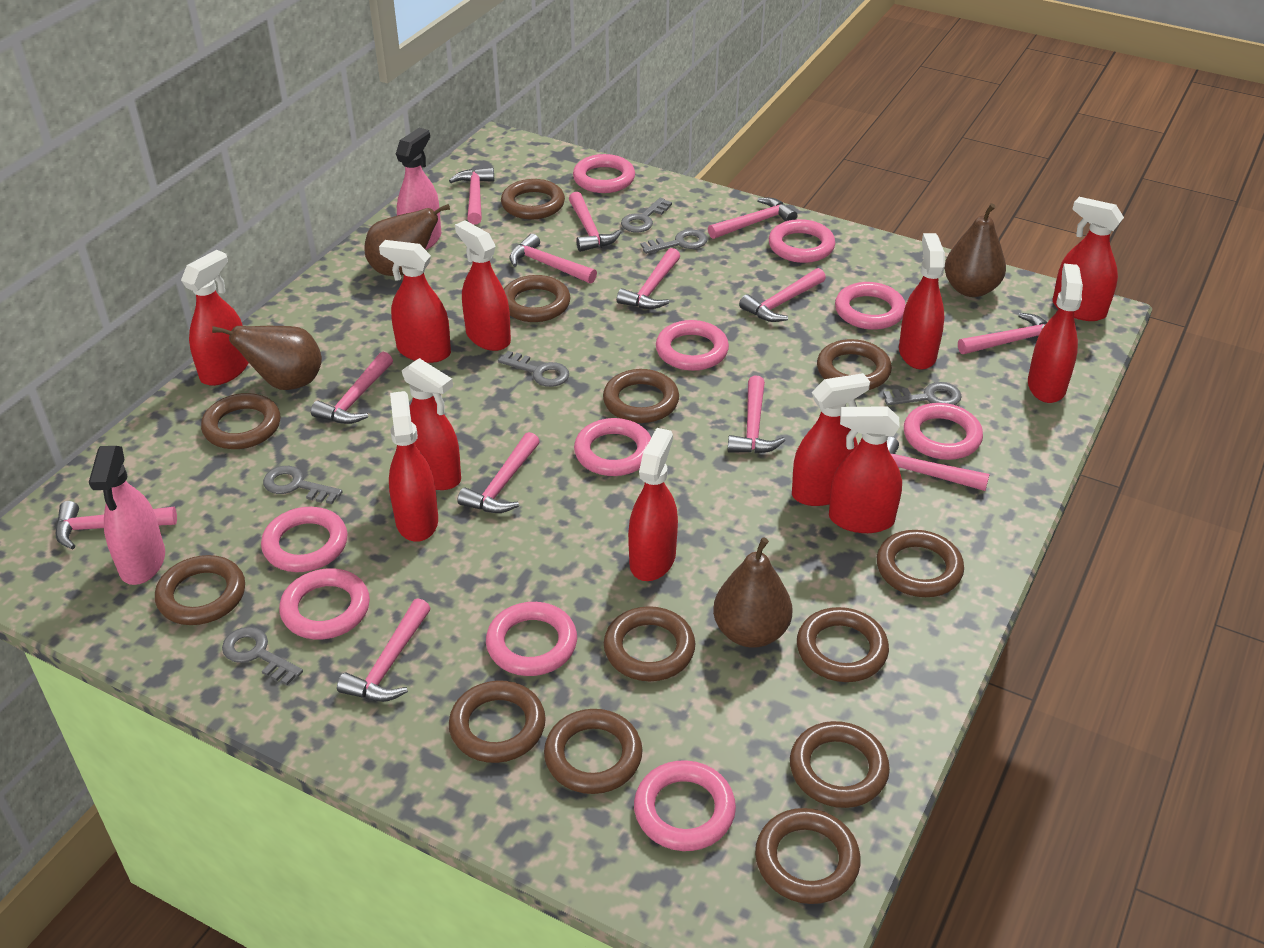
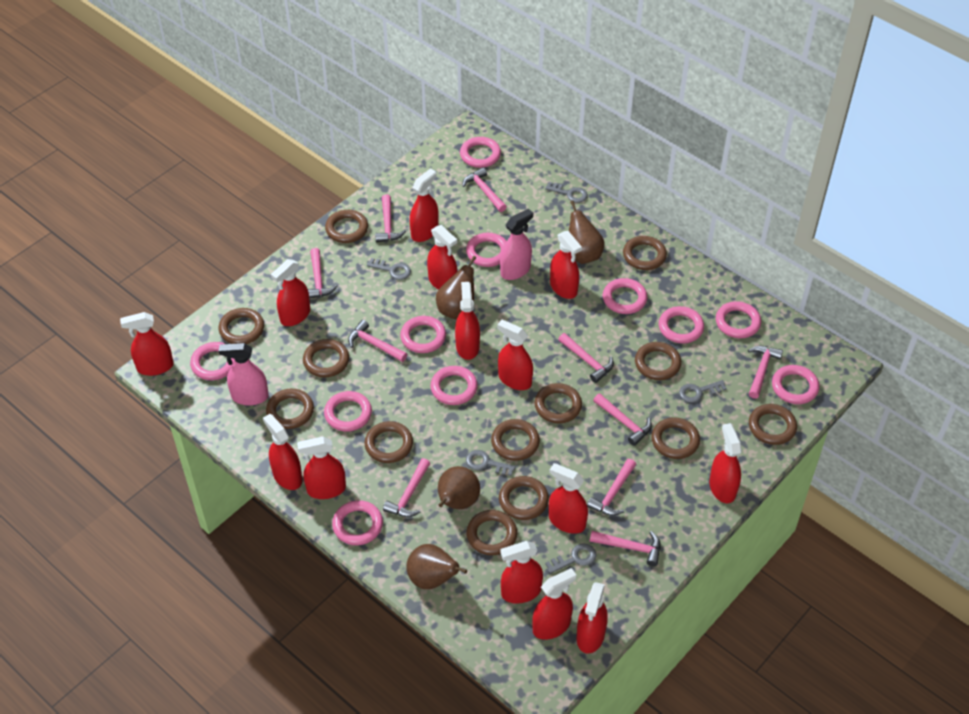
grey key: [222,627,303,685] [263,466,343,504] [498,351,569,387] [621,198,672,232] [641,229,707,254] [883,382,962,405] = 6 -> [367,258,411,280] [466,450,516,476] [545,182,588,203] [545,543,596,574] [679,380,727,403] = 5
pink hammer: [56,501,177,550] [311,352,393,424] [337,598,431,702] [449,168,494,225] [457,432,540,513] [509,234,597,284] [569,192,621,252] [617,248,680,309] [708,198,797,239] [728,375,785,454] [739,268,826,322] [887,436,990,491] [958,313,1047,354] = 13 -> [308,248,337,299] [348,320,407,362] [375,194,406,242] [383,458,431,517] [462,167,507,212] [558,333,614,383] [587,459,636,516] [590,531,661,566] [593,393,652,446] [748,346,783,399] = 10
pink ring: [261,507,348,572] [279,568,370,640] [486,602,577,676] [573,154,635,193] [574,418,651,476] [634,760,736,851] [656,320,729,371] [769,219,835,263] [835,282,906,330] [904,403,983,460] = 10 -> [190,342,235,380] [324,391,372,432] [332,500,383,545] [400,316,446,353] [430,366,478,405] [460,137,501,168] [466,233,507,267] [603,278,647,314] [659,306,704,344] [716,301,761,338] [772,365,820,404] = 11
red spray bottle: [181,250,249,386] [379,240,451,363] [389,391,438,542] [402,358,461,490] [455,220,511,351] [628,428,678,581] [792,373,870,506] [829,406,902,533] [899,233,945,370] [1028,264,1083,403] [1052,197,1124,321] = 11 -> [120,312,174,376] [263,414,302,490] [271,259,310,326] [297,436,346,499] [410,169,438,242] [427,225,458,290] [455,282,480,360] [497,320,533,390] [500,541,543,604] [532,568,576,640] [549,463,588,534] [550,231,582,299] [577,582,608,654] [709,423,742,503] = 14

